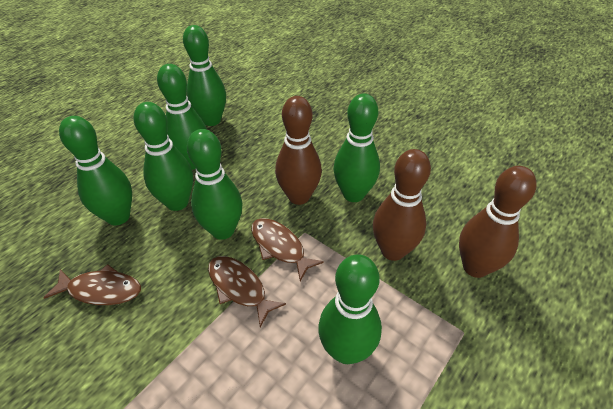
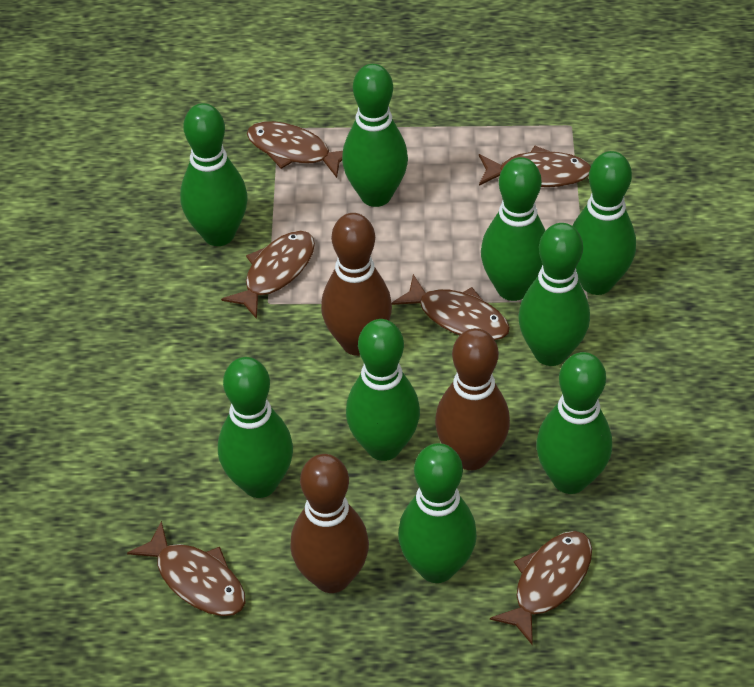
brown fish: [43,264,141,305] [208,256,286,327] [251,218,324,281] = 3 -> [127,521,245,616] [221,231,315,319] [247,121,343,178] [392,274,510,340] [479,146,591,187] [490,531,592,645] = 6
green bowling pin: [59,116,132,225] [133,102,193,211] [157,64,207,170] [183,25,226,126] [187,129,242,240] [318,254,382,364] [333,94,380,202] = 7 -> [180,103,247,246] [218,357,293,498] [342,64,408,207] [346,319,420,461] [398,443,477,583] [481,157,546,301] [518,223,590,366] [536,352,612,494] [572,151,636,295] = 9

